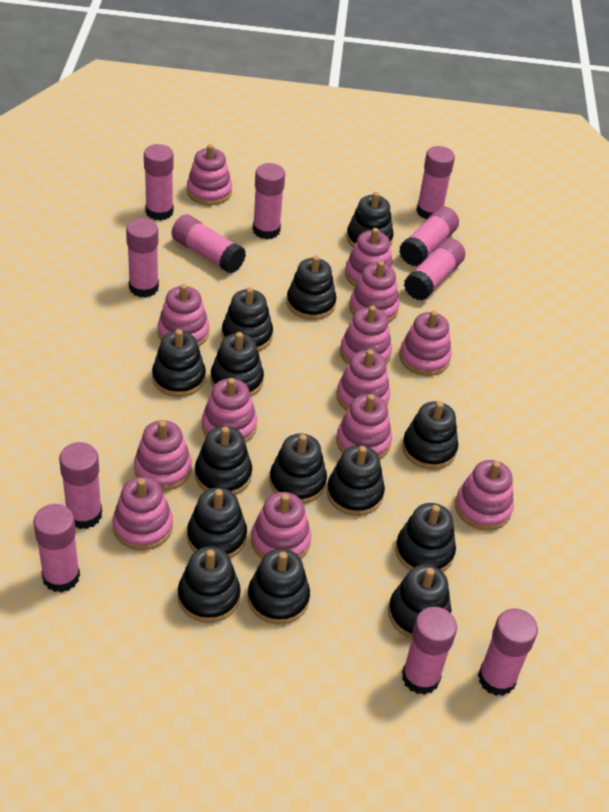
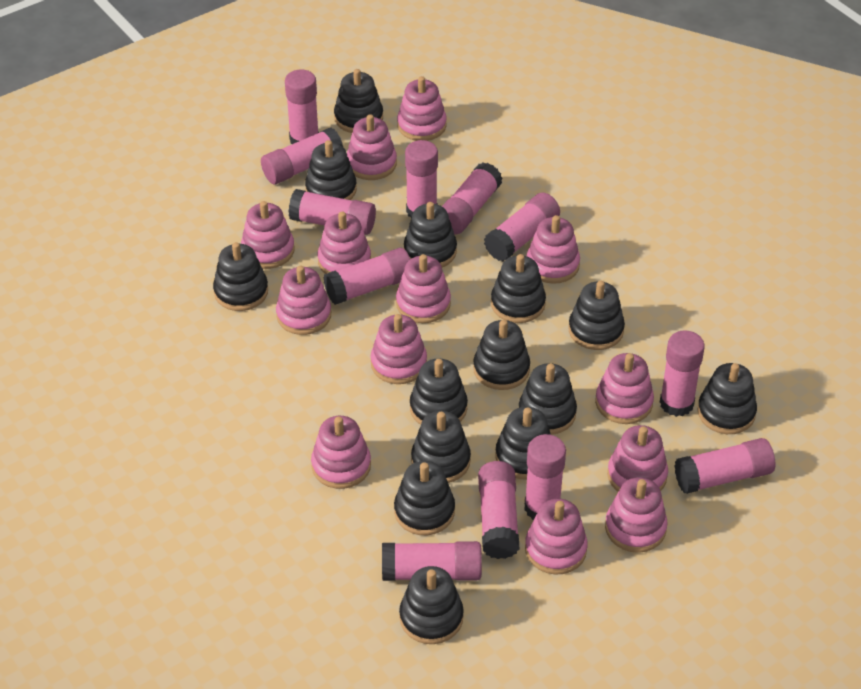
pink glue stick: [33,504,80,593] [59,442,102,529] [126,218,159,298] [144,144,174,221] [172,214,246,274] [253,163,285,239] [399,207,459,266] [402,607,457,695] [404,238,465,300] [416,146,455,219] [478,608,538,696] = 11 -> [261,127,343,184] [285,69,319,144] [288,189,376,235] [324,248,410,305] [382,541,482,581] [405,140,438,219] [442,163,503,235] [478,461,520,559] [484,193,560,261] [524,434,566,520] [660,330,705,417] [674,438,776,494] = 12

